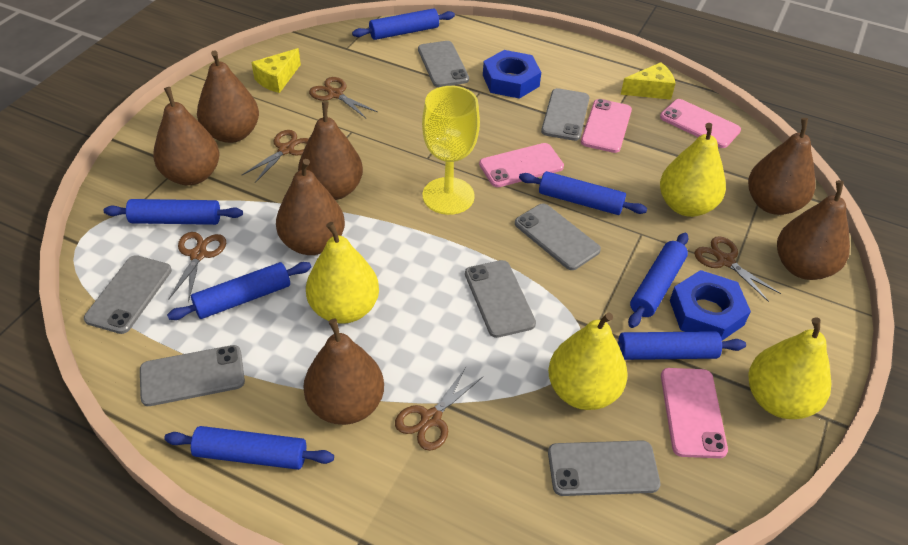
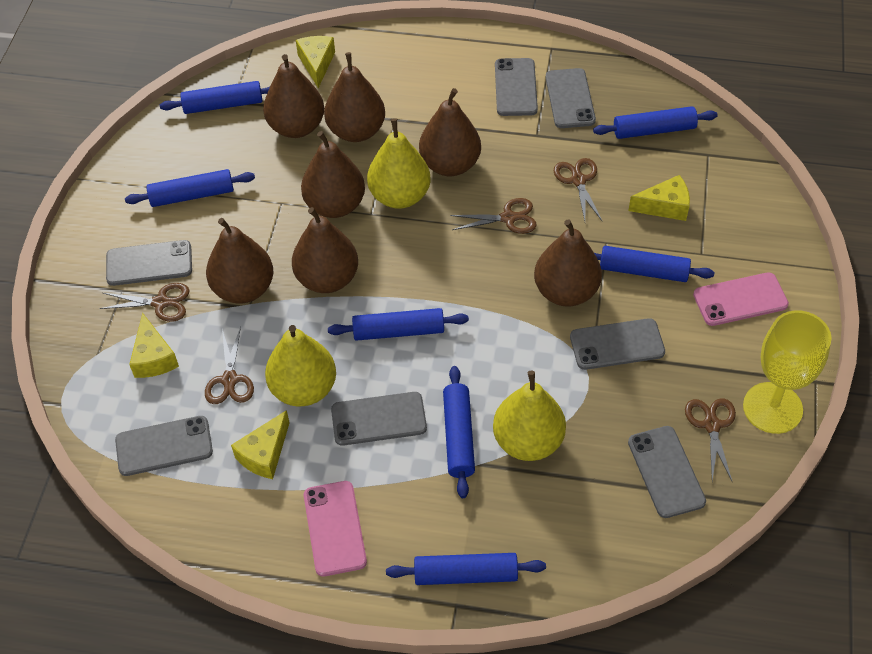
blue nut: [483,50,541,99] [670,270,751,340] = 2 -> none = 0
pink phone: [479,143,564,187] [581,99,632,153] [660,99,741,148] [661,368,728,458] = 4 -> [304,481,367,577] [693,272,789,326] = 2
yellow cheese: [251,48,301,93] [621,62,676,100] = 2 -> [129,313,179,378] [231,410,290,479] [296,36,335,88] [628,175,690,221] = 4
yellow pear: [306,222,379,324] [548,312,628,410] [660,123,726,217] [748,317,831,419] = 4 -> [265,325,336,406] [367,118,431,209] [493,371,566,461] = 3

